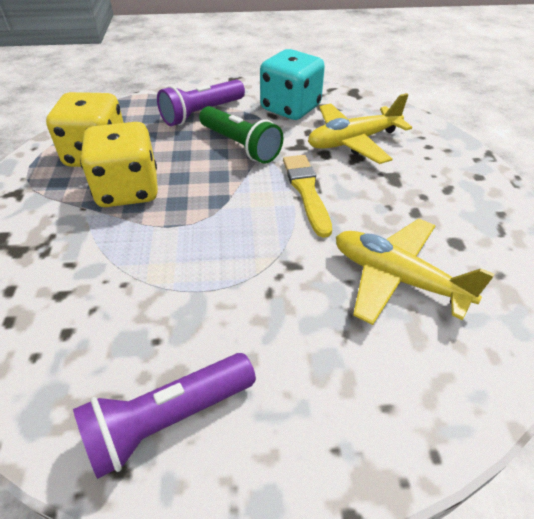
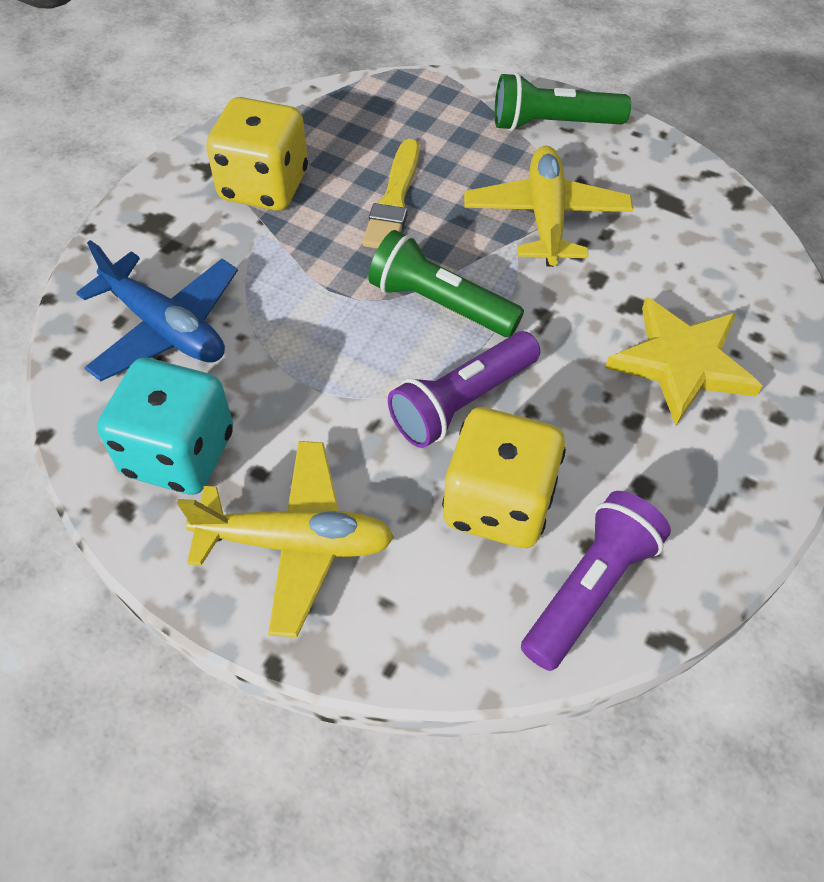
blue plane: none = 0 -> [76,240,238,381] = 1
green flashlight: [199,106,283,164] = 1 -> [368,230,524,337] [495,72,631,131] = 2
yellow star: none = 0 -> [605,297,762,426] = 1

